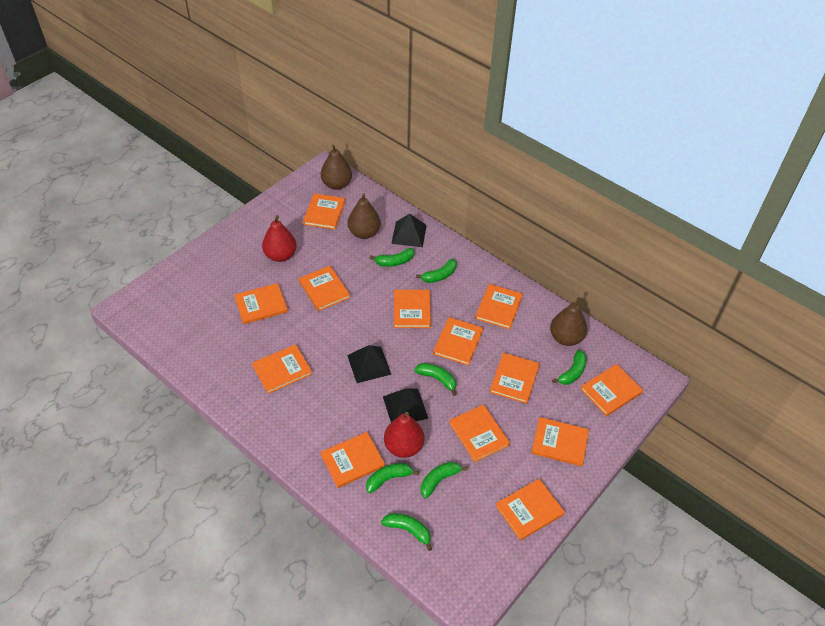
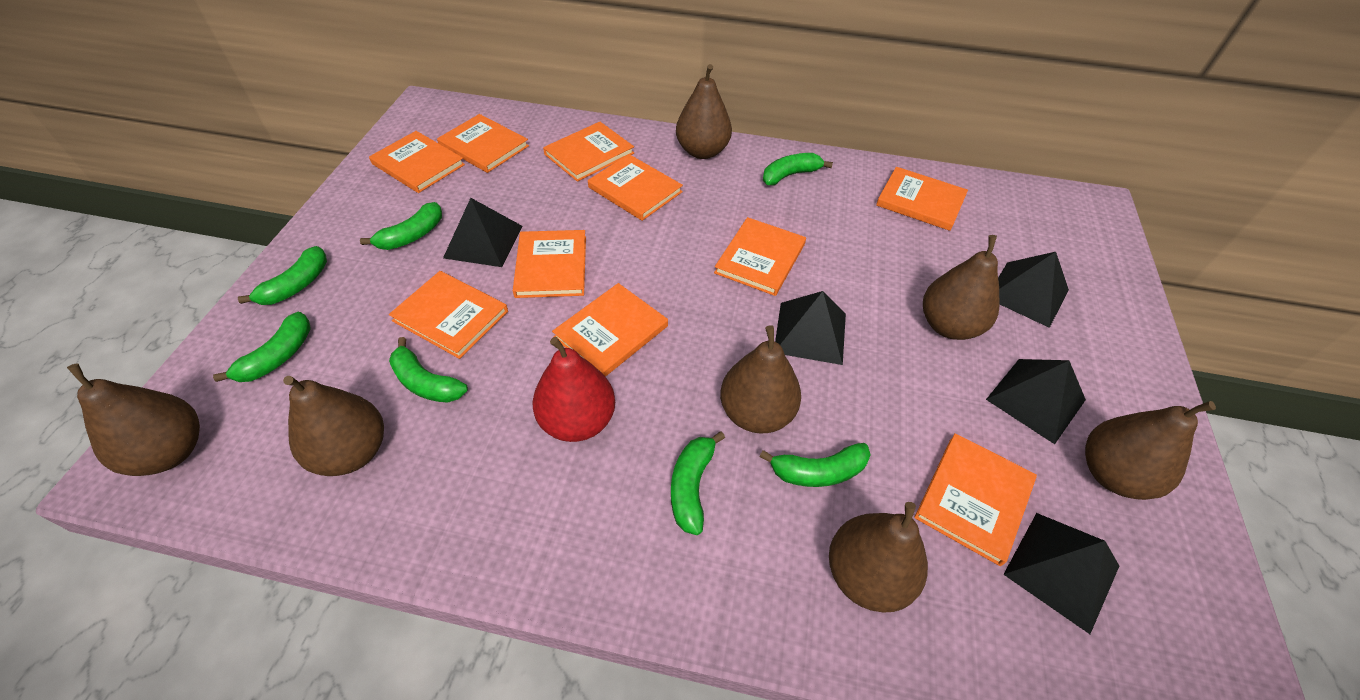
black pyramid: [347,345,391,383] [383,388,429,422] [391,214,427,247] = 3 -> [443,198,523,267] [775,291,846,365] [986,359,1086,444] [998,252,1069,328] [1003,513,1119,634] = 5
brown pear: [321,144,352,190] [348,193,381,239] [550,297,587,346] = 3 -> [67,363,200,476] [283,376,384,476] [676,64,732,159] [720,325,801,433] [829,502,928,613] [923,235,999,340] [1085,401,1216,500] = 7
orange book: [234,283,288,324] [252,344,312,394] [299,266,350,311] [303,193,345,230] [320,432,385,488] [394,290,431,328] [433,317,483,366] [449,404,510,462] [475,284,523,329] [490,353,540,404] [496,479,565,541] [531,417,589,466] [580,364,643,416] = 13 -> [369,131,465,193] [389,271,508,359] [437,114,529,173] [513,230,586,298] [543,122,634,182] [552,283,668,377] [588,154,683,221] [714,217,806,296] [876,167,968,231] [914,433,1037,566] = 10
red pear: [262,215,297,262] [384,412,424,458] = 2 -> [532,337,615,442] = 1

